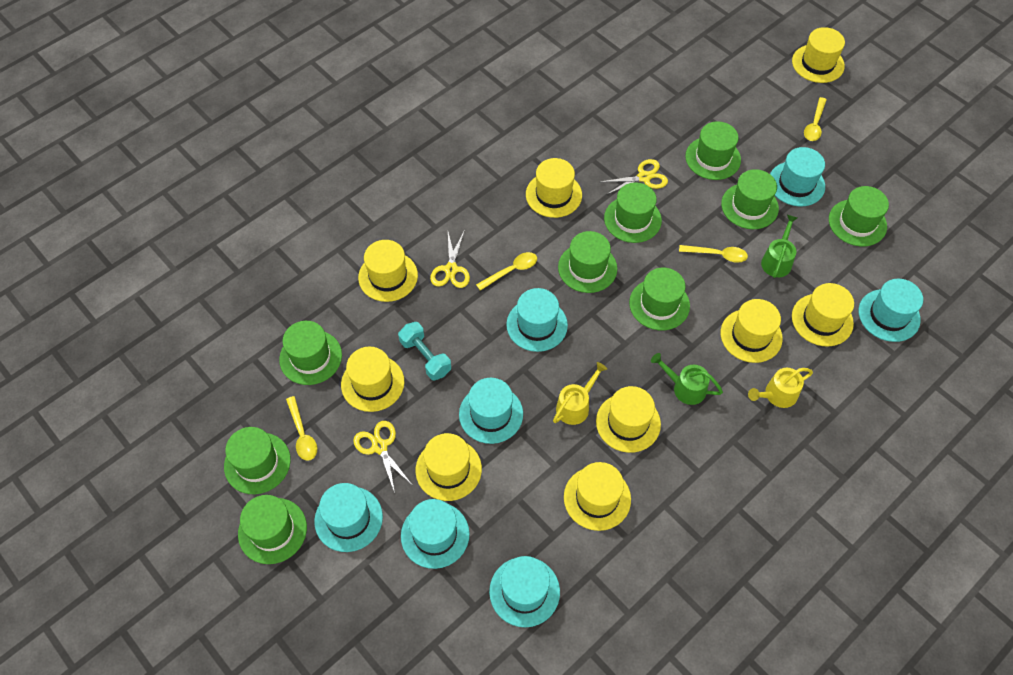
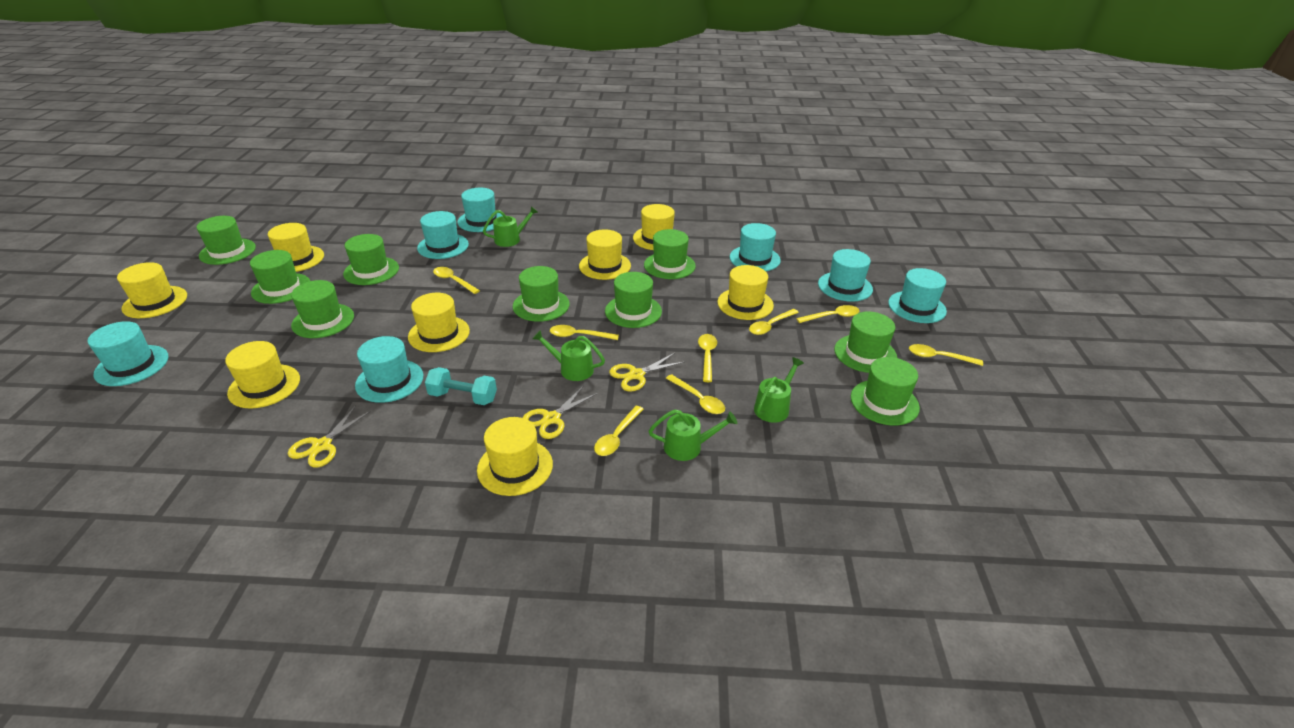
green watering can: [651,353,723,405] [761,215,798,278] = 2 -> [483,206,538,247] [532,330,605,381] [649,409,737,461] [754,357,804,423] = 4
yellow hat: [341,347,404,412] [358,240,418,302] [415,433,482,501] [526,158,582,218] [564,462,631,531] [596,386,661,453] [721,299,783,363] [792,27,845,83] [792,283,854,347] = 9 -> [117,262,187,318] [225,341,300,408] [268,223,324,272] [408,293,470,352] [477,417,553,496] [579,229,631,280] [633,204,675,250] [718,265,774,320] = 8
yellow spoon: [286,396,317,461] [476,252,537,291] [679,245,748,263] [804,97,827,141] = 4 -> [433,267,480,294] [550,325,619,340] [594,406,643,456] [666,374,725,414] [698,334,717,382] [749,309,799,335] [796,305,860,323] [909,344,983,366] = 8
yellow watering can: [553,362,607,425] [748,368,813,408] = 2 -> none = 0

